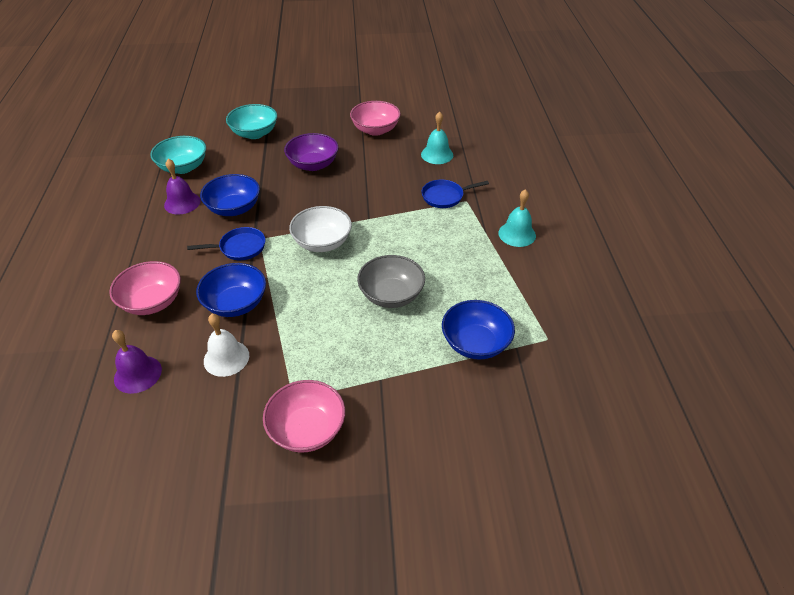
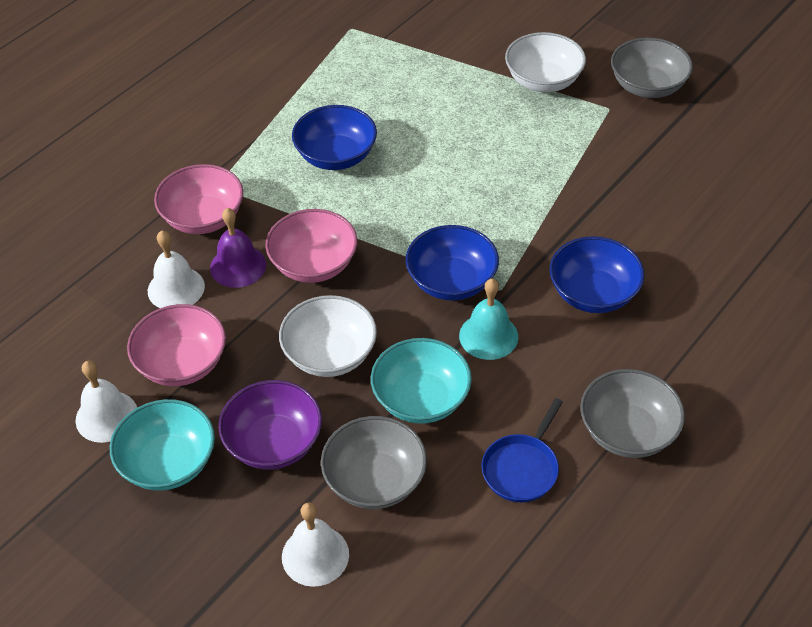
blue pan: [187,227,265,260] [422,180,489,208] = 2 -> [481,398,563,502] = 1
grey bowl: [357,255,425,308] = 1 -> [321,416,427,509] [580,369,685,458] [611,37,693,98] = 3
purple bell: [112,330,162,394] [164,159,200,214] = 2 -> [210,208,266,288] = 1
turquoise bell: [421,111,453,164] [498,189,536,247] = 2 -> [459,279,518,360] = 1
white bell: [204,314,249,377] = 1 -> [75,361,137,443] [148,231,205,308] [282,502,349,587] = 3
white bowl: [289,206,352,252] = 1 -> [279,295,377,377] [505,32,586,92] = 2

